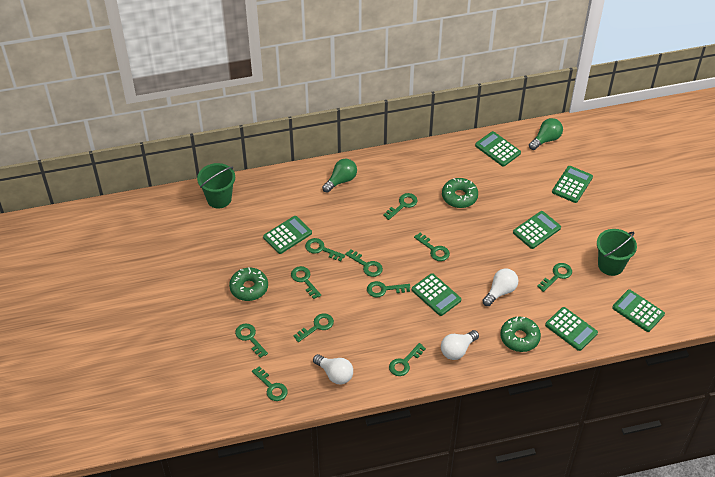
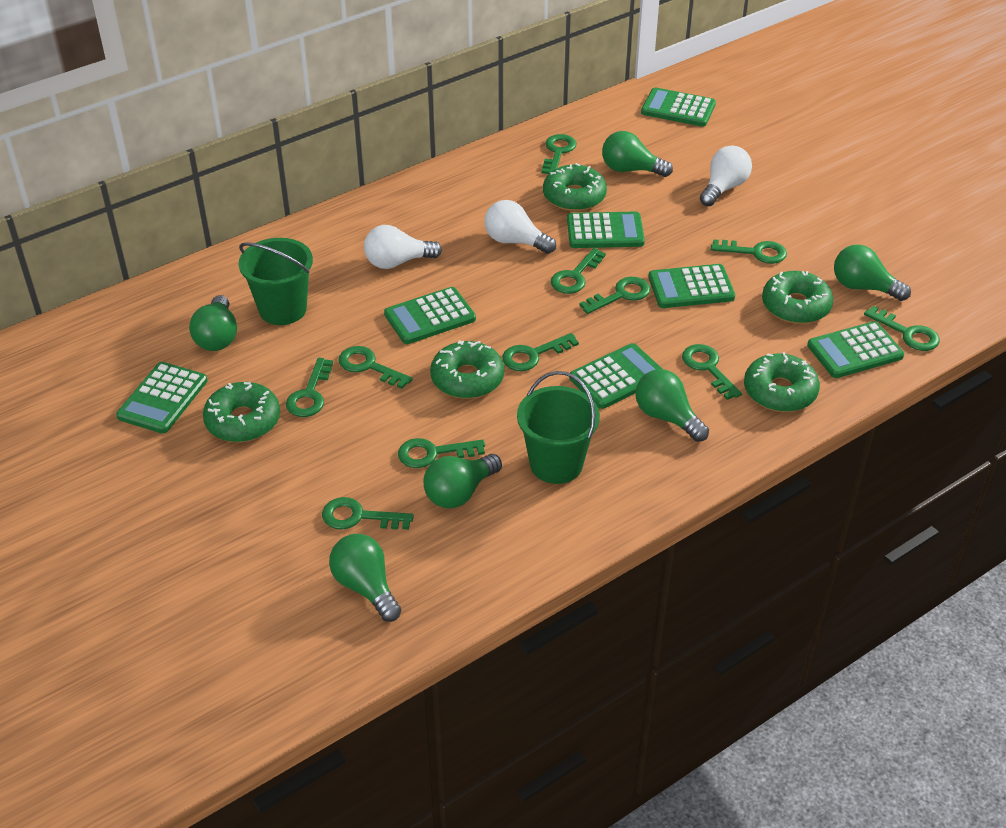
green donut: [229,267,268,301] [442,178,478,208] [500,317,541,352] = 3 -> [203,382,280,442] [430,340,504,399] [543,163,607,211] [744,352,820,412] [762,271,833,324] = 5
green light bulb: [322,159,357,193] [529,118,563,150] = 2 -> [189,295,237,351] [329,534,401,622] [423,454,502,508] [602,131,673,177] [635,369,709,442] [834,244,911,301] = 6

